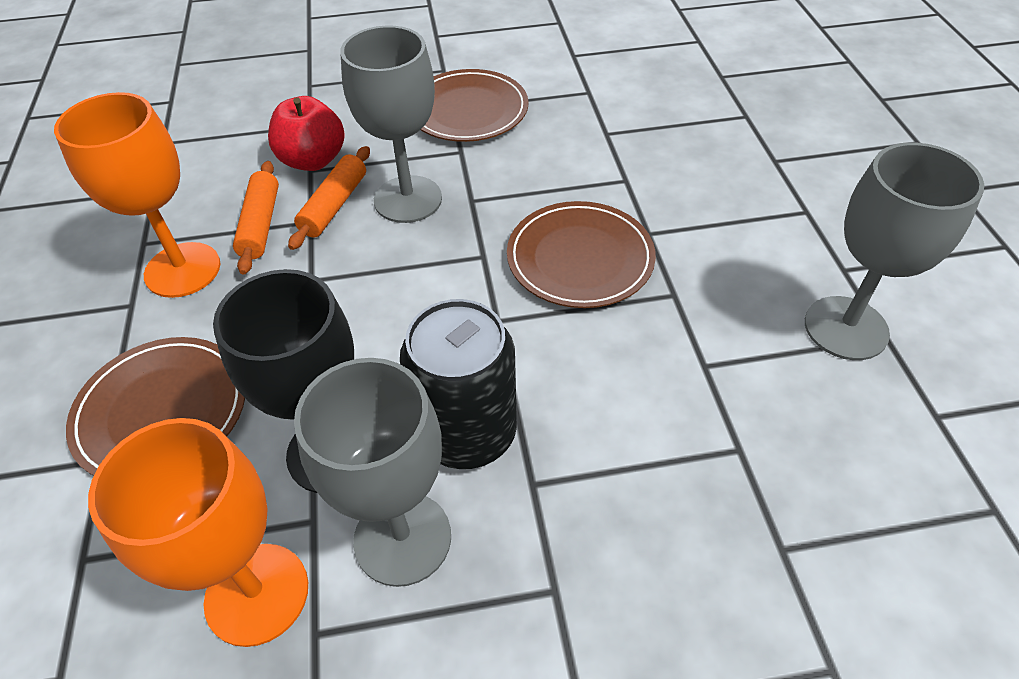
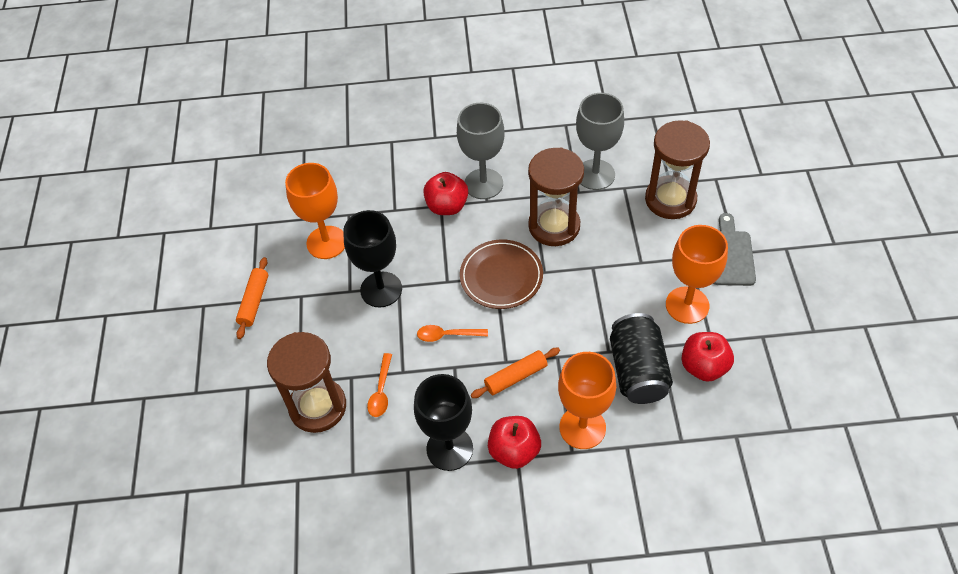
black goblet: [213,269,354,493] = 1 -> [343,210,402,307] [414,374,473,471] = 2
brown hourglass: none = 0 -> [267,332,346,433] [528,147,584,246] [645,120,710,219] = 3
brown plate: [66,337,245,476] [420,69,528,142] [507,201,656,308] = 3 -> [460,240,543,309] = 1
grey cutting board: none = 0 -> [713,213,756,286] = 1
grey goblet: [294,358,451,587] [340,26,442,223] [805,142,984,360] = 3 -> [457,103,504,199] [576,93,624,190] = 2
orange goblet: [54,92,220,298] [88,418,308,647] = 2 -> [285,163,345,259] [558,352,616,449] [666,225,728,324] = 3
orange spoon: none = 0 -> [367,353,392,417] [417,325,488,342] = 2
red apple: [268,96,345,171] = 1 -> [423,172,468,215] [488,416,541,469] [681,332,734,382] = 3

